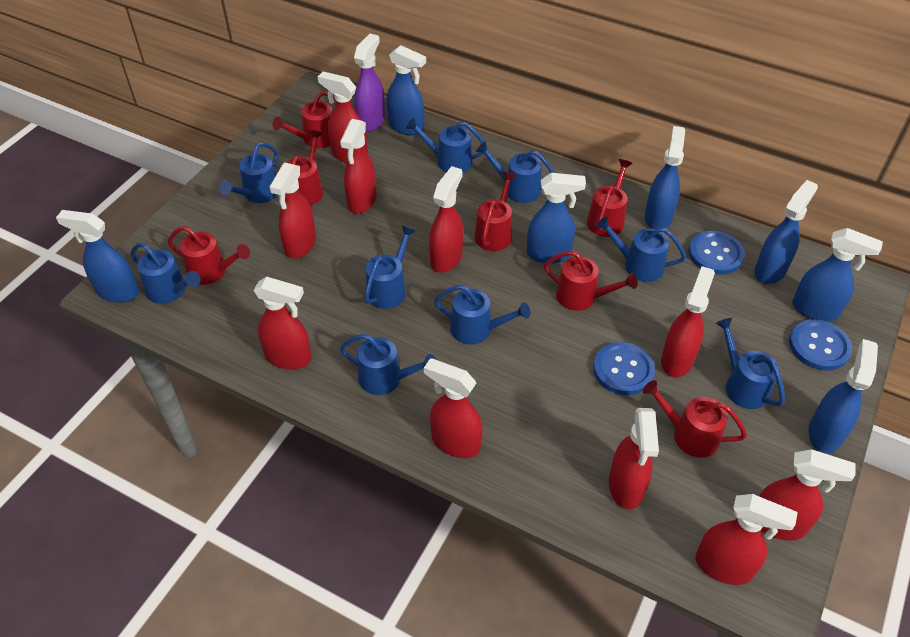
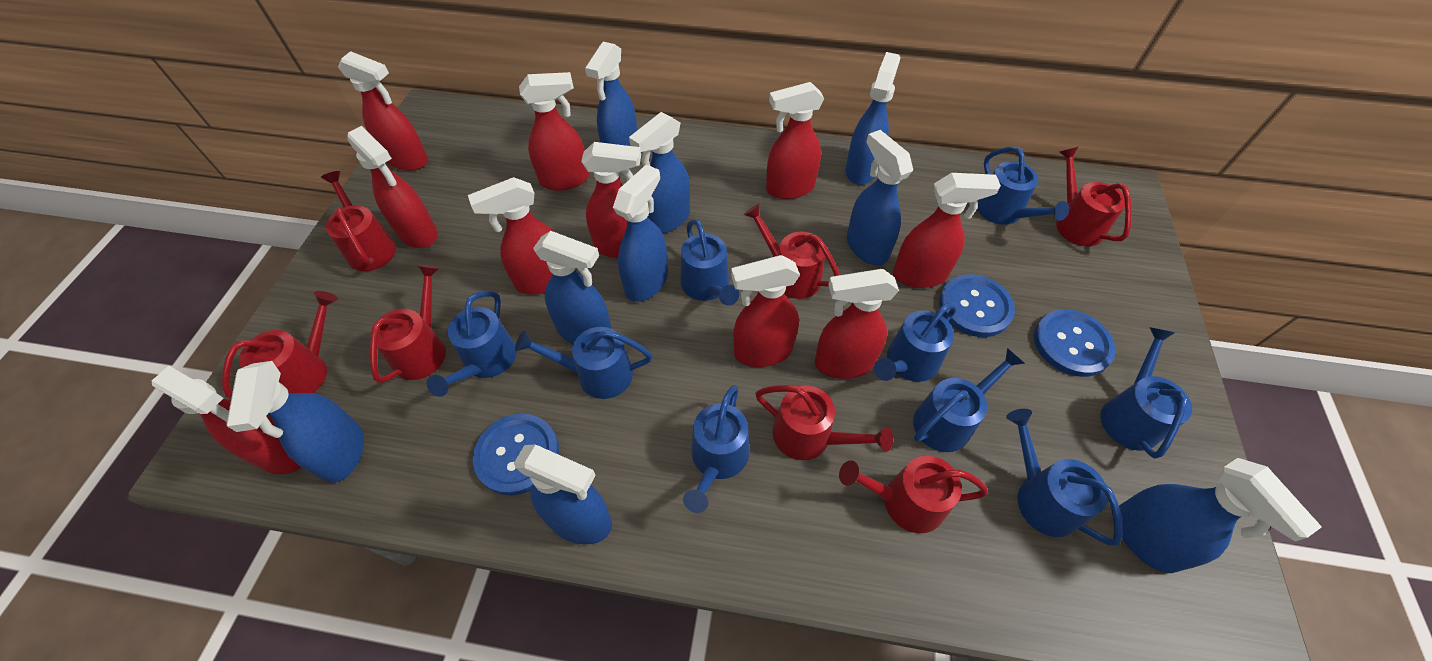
blue spray bottle: [56,210,139,303] [387,45,426,135] [527,173,586,263] [645,126,685,229] [754,180,818,284] [792,228,883,321] [809,339,878,454] = 7 -> [226,361,364,483] [514,444,612,544] [533,231,612,344] [585,41,637,146] [613,165,668,302] [629,112,690,233] [846,52,900,185] [847,130,913,265] [1119,458,1322,573] = 9
purple spray bottle: [354,34,385,132] = 1 -> none = 0

